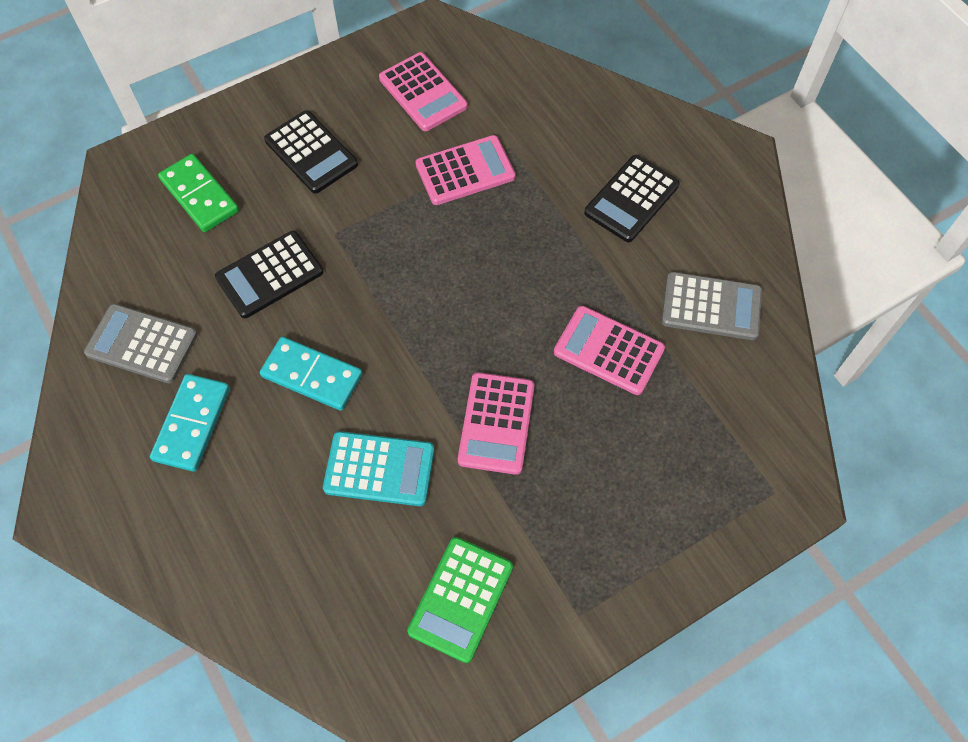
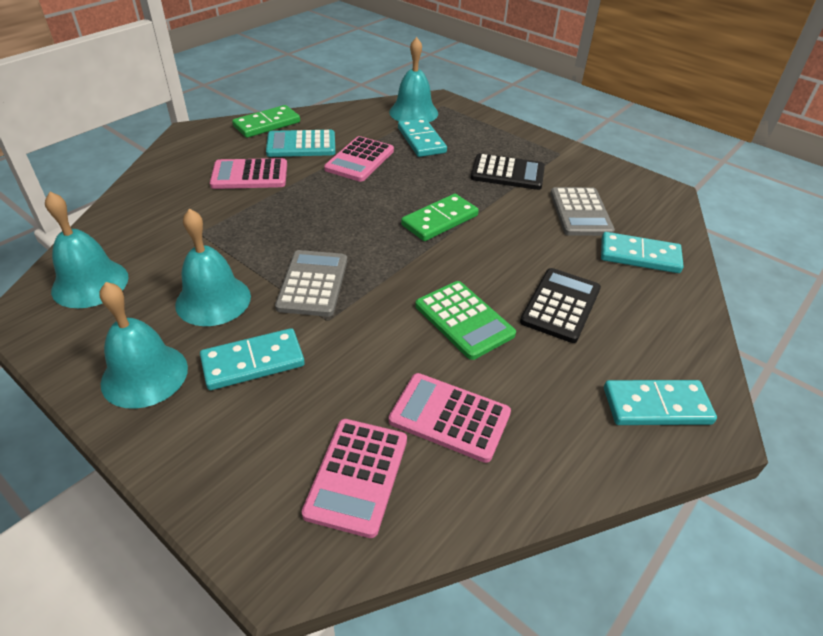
black calculator: [215,231,323,318] [264,110,358,194] [584,155,680,242] = 3 -> [471,153,545,190] [520,268,601,343] = 2
green domino: [158,154,239,232] = 1 -> [232,105,300,138] [401,194,479,241] = 2
turquoise bell: none = 0 -> [45,192,129,308] [99,282,188,409] [175,209,251,326] [389,37,438,122] = 4
turquoise domino: [150,374,230,472] [260,337,363,411] = 2 -> [200,328,305,390] [398,118,447,157] [601,232,684,273] [604,380,717,425] = 4

